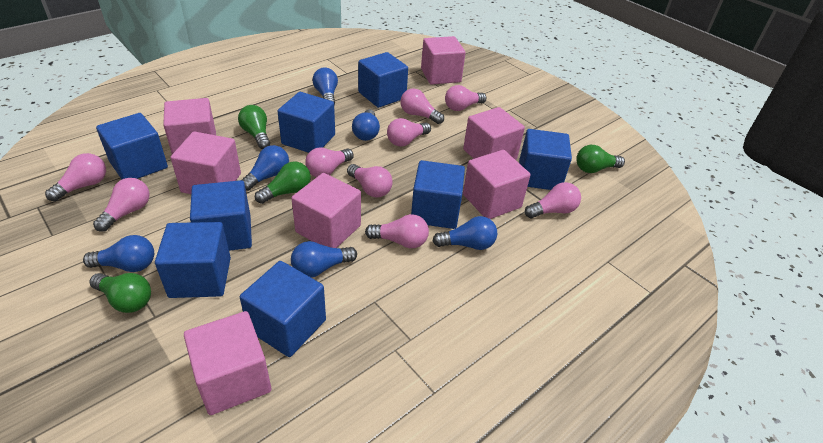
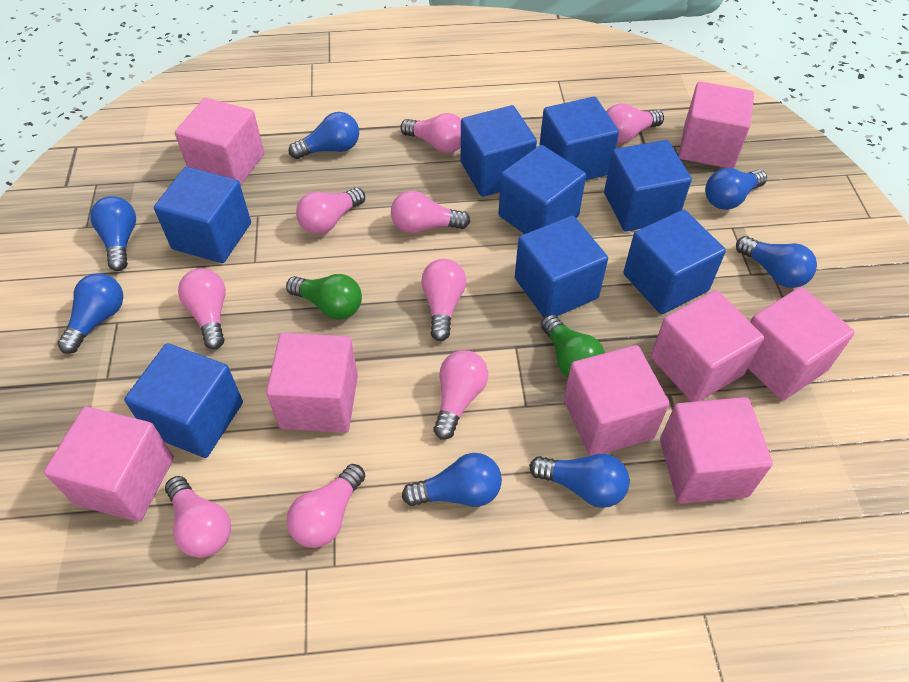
blue light bulb: [83,235,154,272] [242,145,289,191] [291,241,357,278] [312,67,338,105] [352,109,380,141] [432,216,497,250] = 6 -> [57,273,123,354] [90,196,136,271] [289,112,359,159] [402,453,502,507] [529,454,630,508] [705,168,767,210] [736,236,817,288] = 7
green light bulb: [90,273,151,313] [238,105,270,149] [255,161,311,204] [576,145,625,173] = 4 -> [286,274,362,320] [541,314,605,378] = 2
pink cube: [163,98,216,154] [171,131,241,194] [184,311,271,415] [292,173,361,248] [421,36,466,85] [463,107,525,160] [463,150,530,219] = 7 -> [44,406,174,522] [175,98,264,186] [266,333,358,433] [564,345,669,456] [651,290,764,402] [660,397,773,504] [679,81,754,168] [748,287,855,401] = 8

